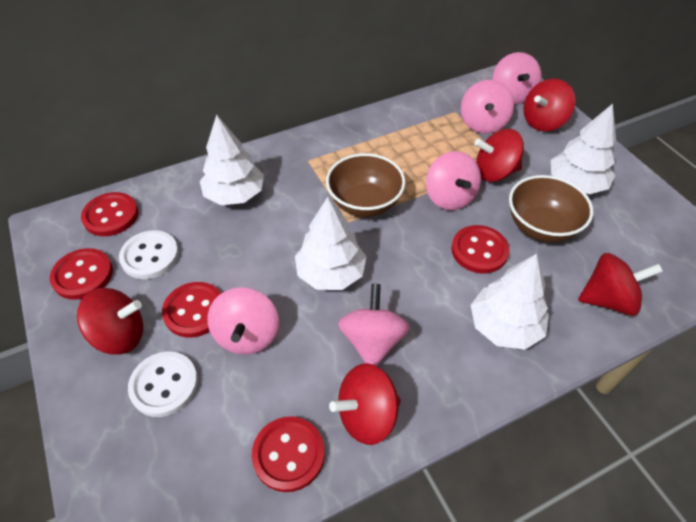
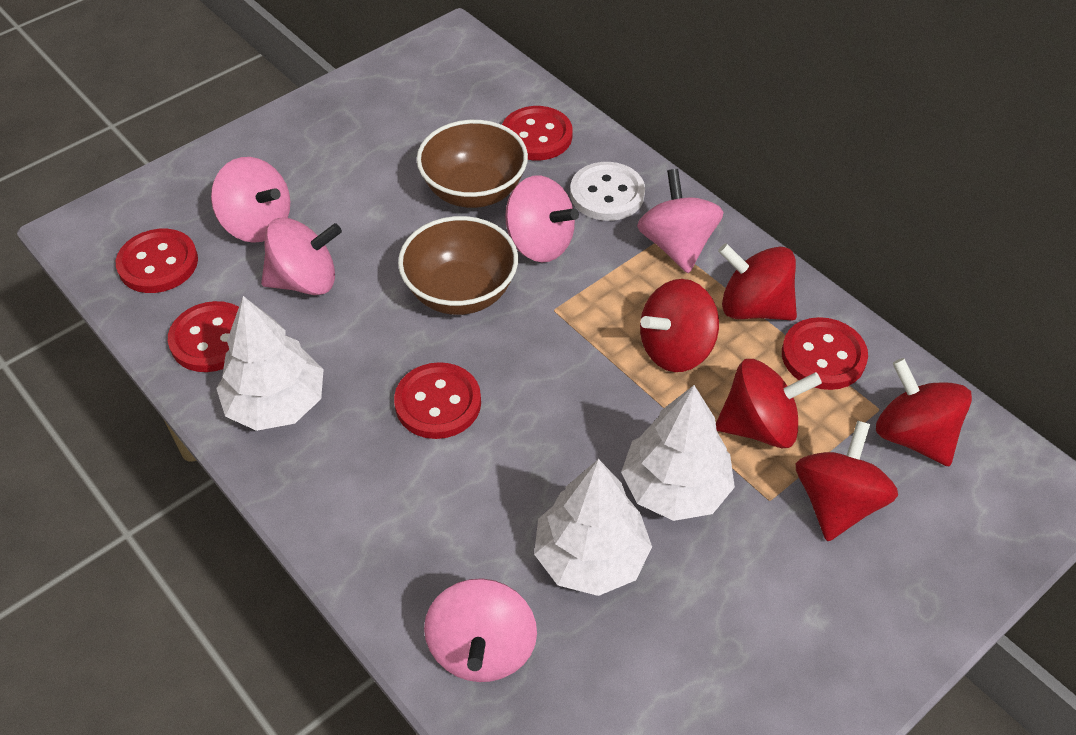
white button: [119,230,179,279] [128,352,198,417] = 2 -> [570,162,645,221] = 1
white tree: [200,114,264,205] [295,197,367,290] [471,254,549,350] [551,104,616,194] = 4 -> [216,296,324,431] [534,459,652,596] [621,385,735,521] = 3

